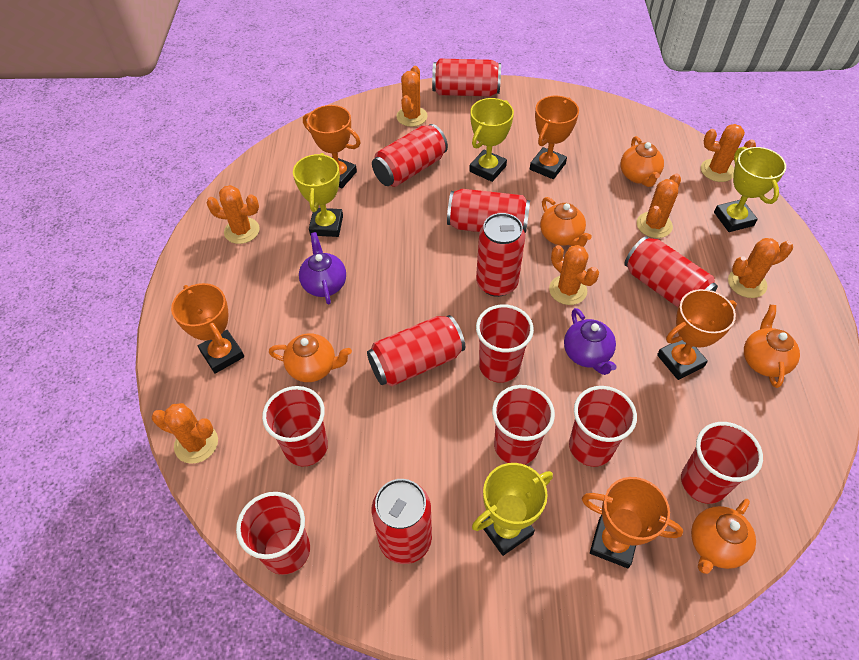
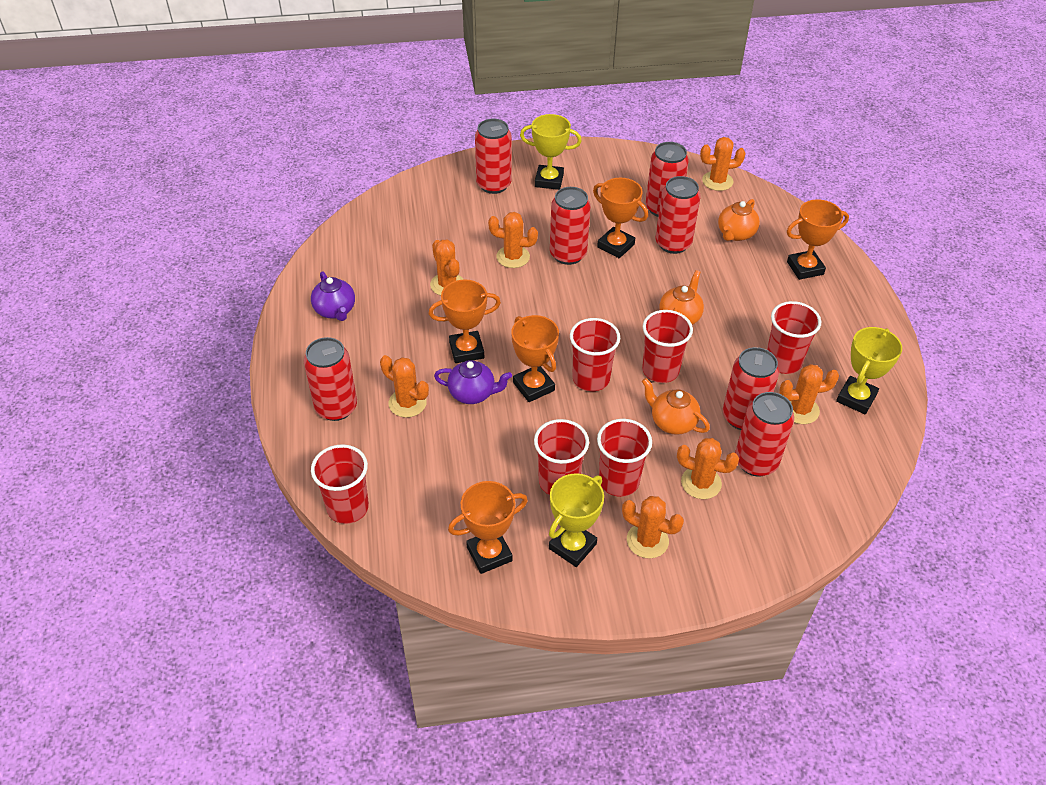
orange teapot: [269,333,352,382] [540,197,592,247] [620,136,664,187] [691,499,756,574] [744,305,800,388] = 5 -> [642,378,710,435] [659,270,704,325] [718,199,760,241] = 3
yellow trophy: [293,153,343,237] [469,98,514,182] [472,463,553,556] [714,147,786,232] = 4 -> [520,114,582,190] [549,473,604,567] [836,327,902,414] = 3

